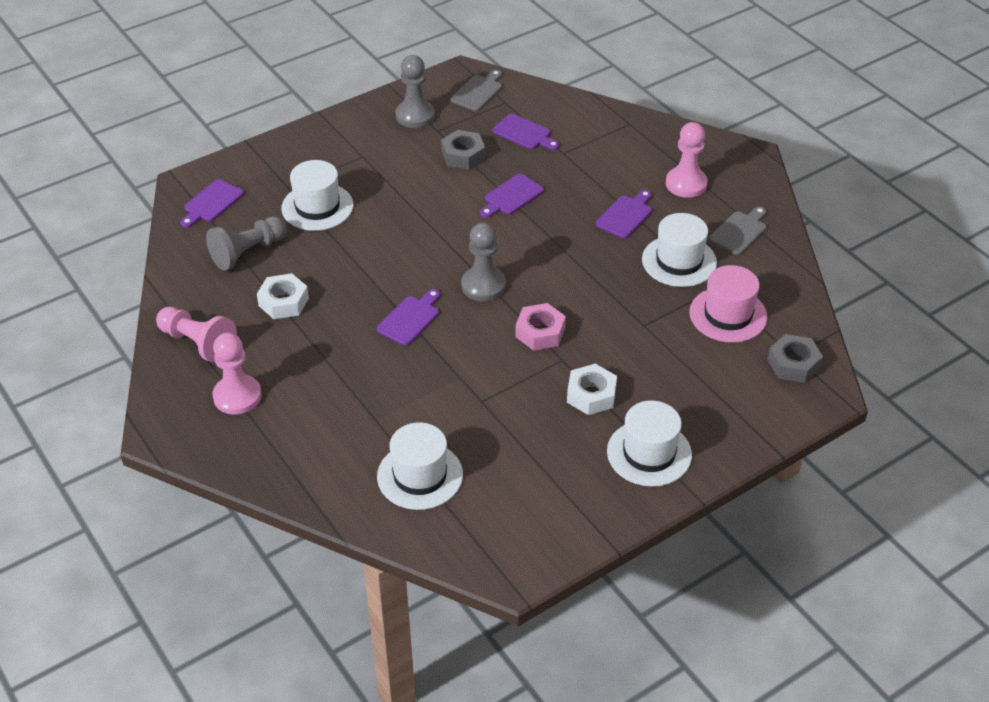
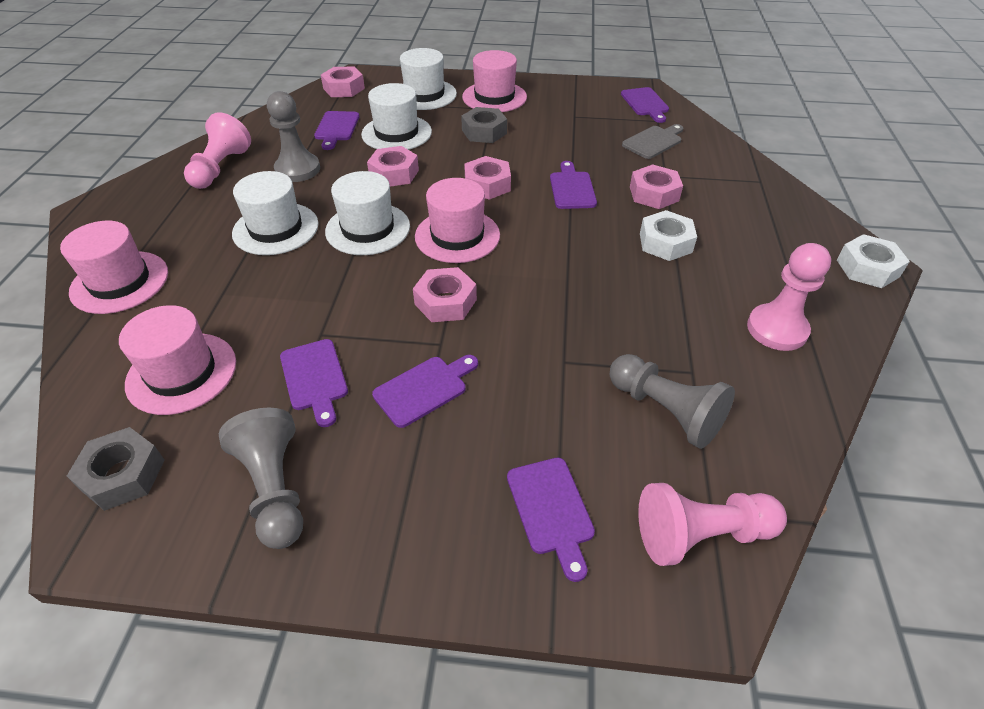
grey cutting board: [451,70,502,111] [709,206,767,255] = 2 -> [622,124,683,159] = 1
pink hat: [690,265,768,343] = 1 -> [60,221,168,314] [119,305,236,415] [415,178,500,263] [462,50,527,112] = 4
pink nut: [515,303,566,351] = 1 -> [321,67,365,97] [367,146,419,187] [413,267,477,322] [464,156,511,200] [630,164,683,209] = 5
purple cutting board: [180,179,244,228] [377,289,440,346] [480,174,544,218] [493,114,559,150] [596,190,652,239] = 5 -> [280,339,348,427] [314,111,360,150] [372,355,478,428] [507,458,595,582] [550,161,597,209] [621,87,669,123] = 6

